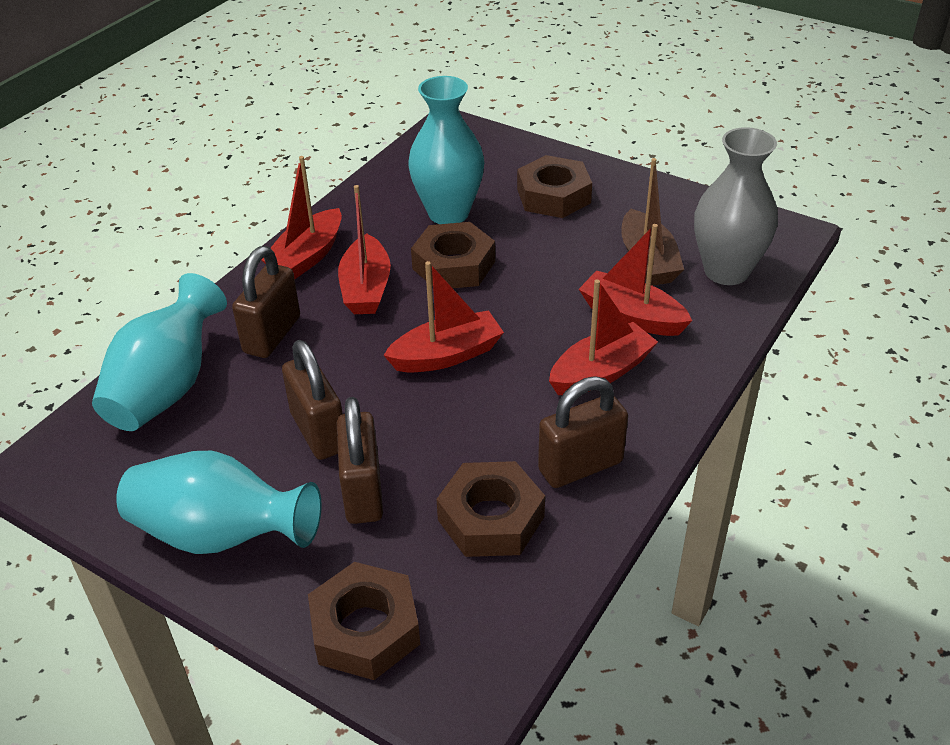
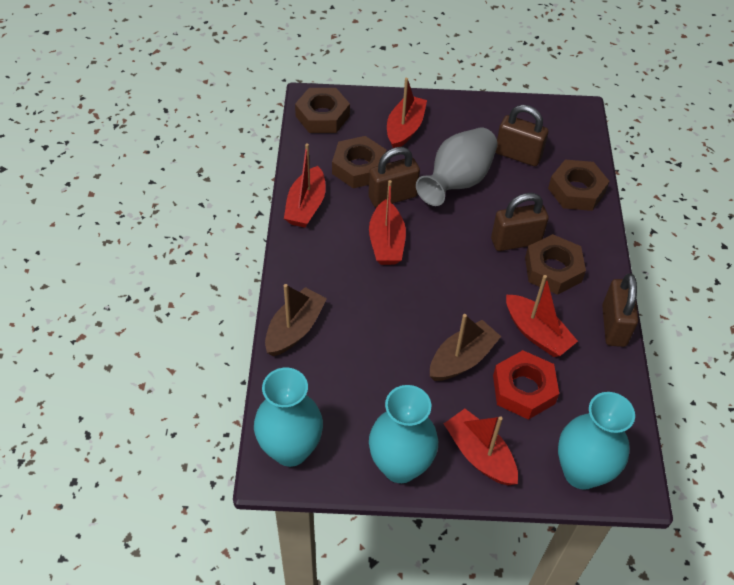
brown boat: [621,158,684,286] = 1 -> [265,284,327,356] [430,314,501,381] = 2
red nut: none = 0 -> [493,350,559,420] = 1

